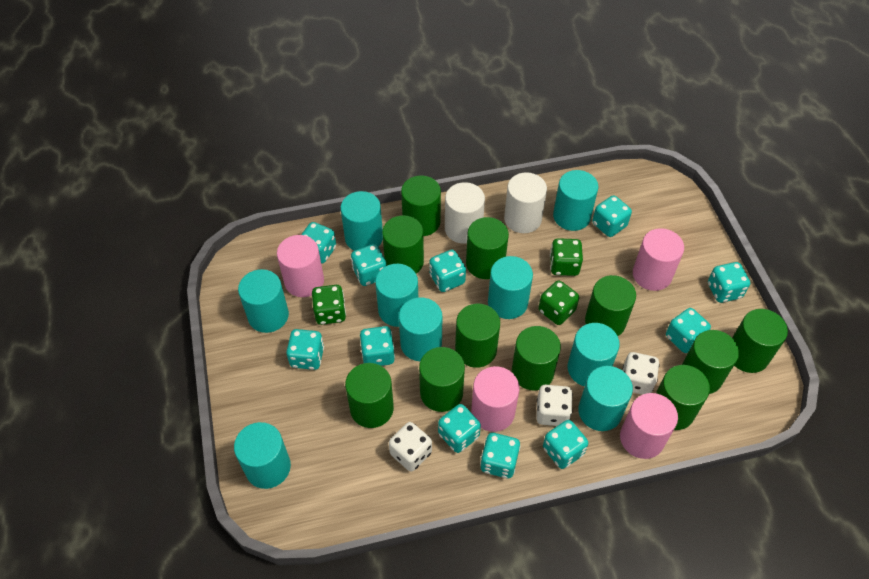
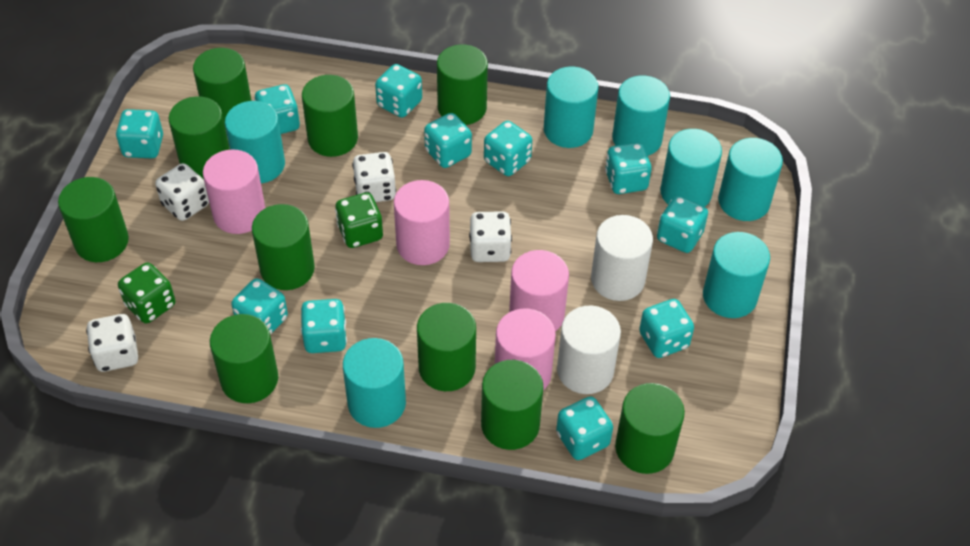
green cylinder: [345,363,394,428] [382,215,424,274] [401,175,441,236] [419,347,465,412] [455,304,500,368] [466,217,509,279] [512,326,561,390] [585,275,636,336] [656,365,710,430] [682,330,739,394] [732,309,788,373] = 11 -> [58,177,129,262] [169,96,230,179] [193,48,252,129] [210,314,278,403] [252,204,315,290] [302,75,358,157] [417,303,476,391] [437,44,488,125] [481,360,543,450] [615,383,685,474] = 10
green dice: [312,285,346,325] [538,280,579,325] [550,238,583,276] = 3 -> [118,262,175,323] [335,192,383,248] = 2
turquoise cylinder: [234,422,291,489] [238,269,289,333] [340,191,383,251] [375,264,418,327] [399,297,442,361] [488,256,533,319] [553,170,598,231] [567,323,620,386] [578,366,633,431] = 9 -> [225,101,285,183] [343,338,406,428] [544,67,599,148] [612,75,670,156] [660,129,722,207] [703,232,770,318] [718,138,783,221] = 7
white dice: [389,422,432,472] [536,385,573,426] [622,352,660,395] = 3 -> [86,314,138,372] [155,163,209,221] [352,152,396,202] [469,211,512,262] = 4

